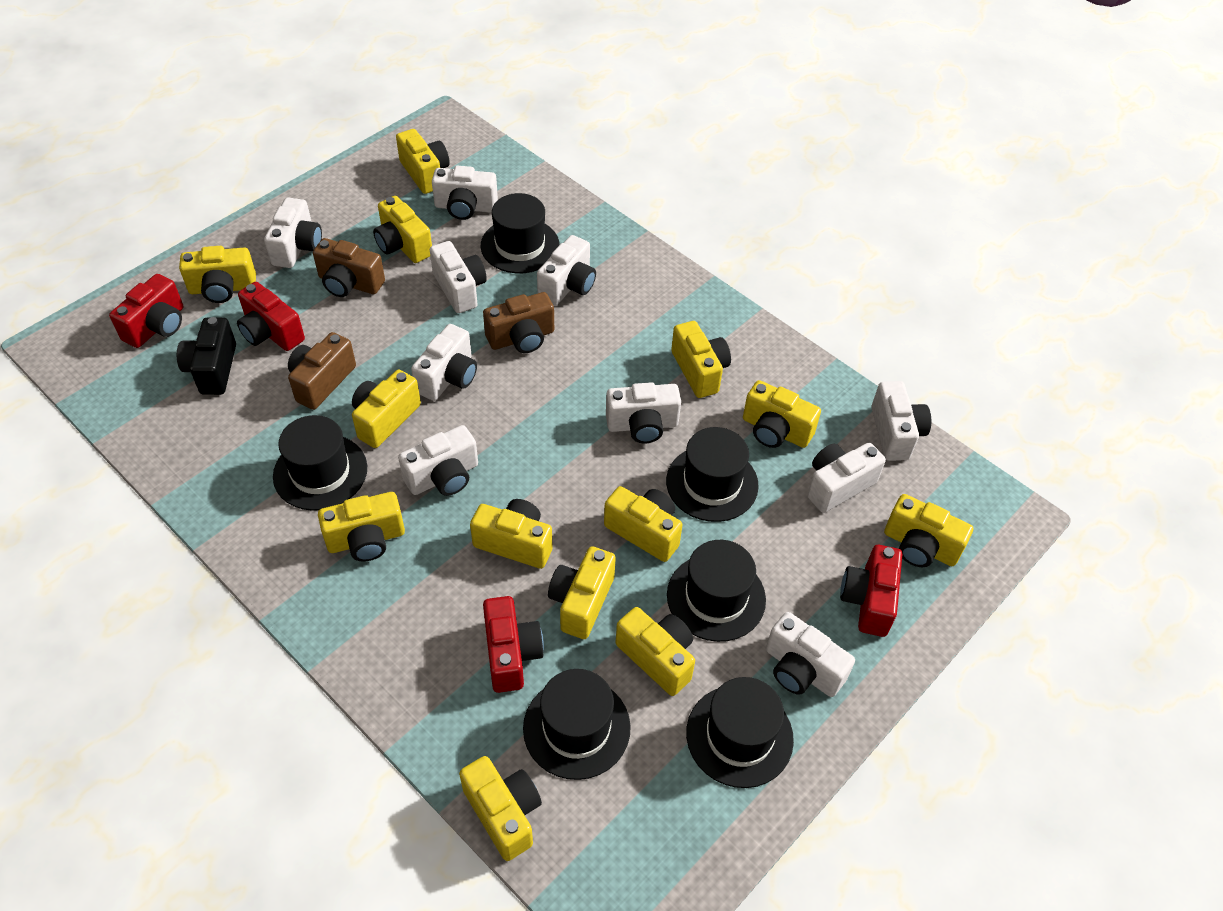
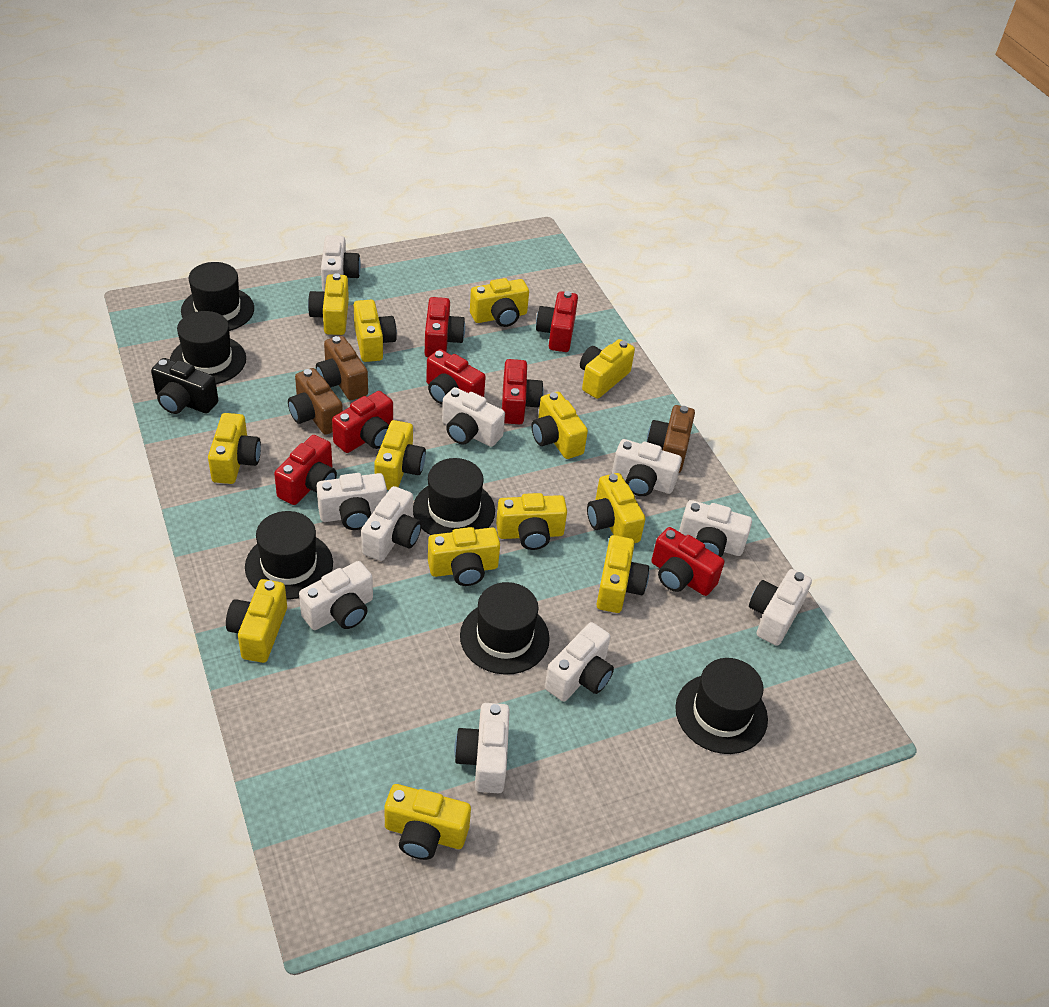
red camera: [109,274,183,348] [237,282,305,351] [483,596,544,693] [840,545,902,637] = 4 -> [274,435,337,505] [332,391,393,453] [425,297,465,357] [426,349,486,404] [502,359,544,424] [536,291,578,352] [651,527,725,596] = 7

